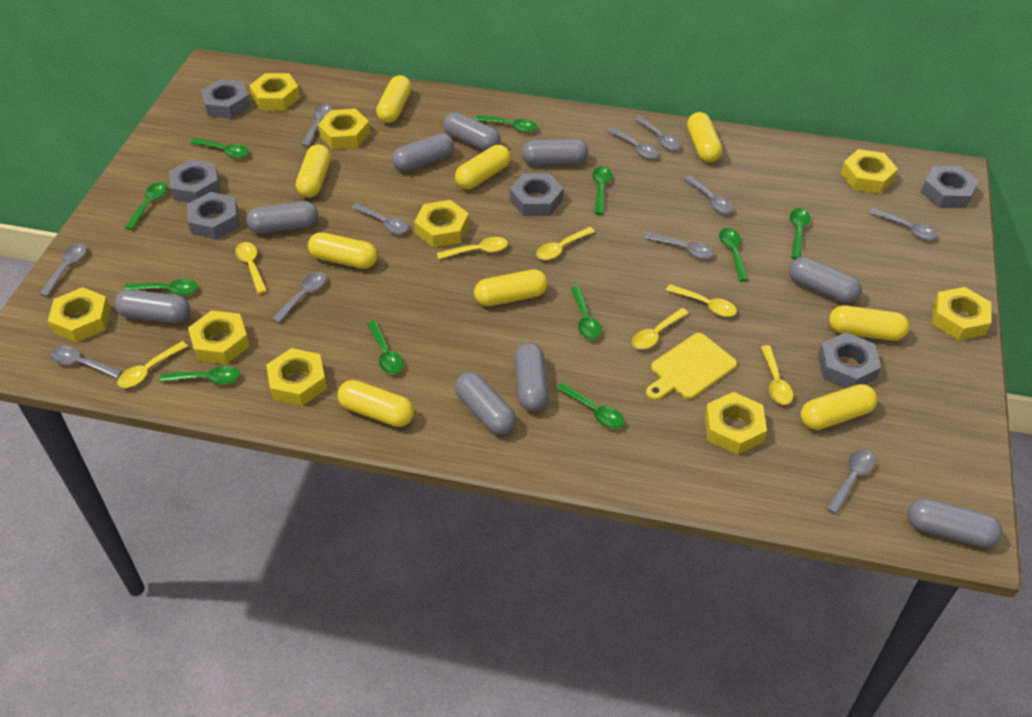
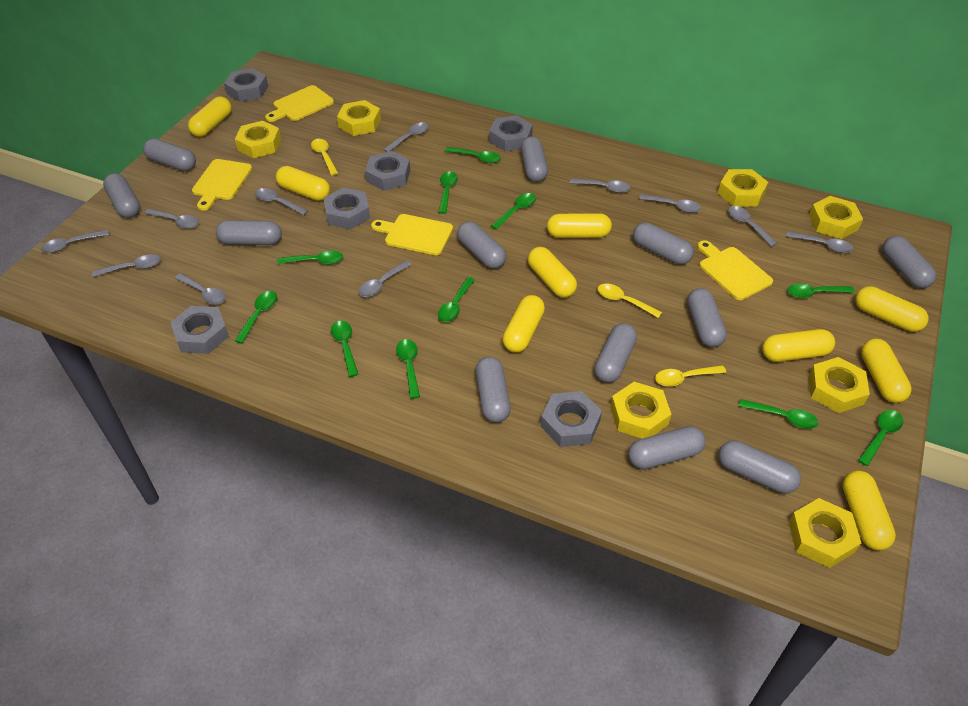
grey capsule: [114,290,190,323] [246,201,318,233] [392,133,454,172] [443,112,501,151] [455,372,516,435] [515,342,549,412] [521,139,588,165] [789,257,862,303] [908,498,1003,547] = 9 -> [103,173,140,218] [143,138,196,171] [216,220,282,245] [457,222,506,269] [475,357,511,423] [521,137,548,182] [594,323,637,383] [628,426,706,469] [633,222,694,265] [687,288,727,347] [718,440,801,494] [882,236,936,289] = 12
yellow cutting board: [646,333,737,400] = 1 -> [192,159,252,211] [265,85,334,122] [371,214,453,255] [697,240,773,300] = 4
yellow nut: [48,287,111,342] [188,311,250,364] [249,73,300,111] [266,348,327,406] [318,109,370,149] [414,200,469,248] [705,392,767,455] [841,149,898,194] [932,287,991,340] = 9 -> [235,121,281,158] [337,100,381,136] [610,382,671,439] [718,169,768,207] [789,498,861,568] [809,196,863,239] [809,357,870,413] = 7
yellow spoon: [117,341,188,388] [235,242,267,294] [437,237,508,259] [536,227,595,260] [632,308,689,349] [666,284,737,317] [761,345,793,405] = 7 -> [311,139,338,175] [597,284,662,318] [655,365,726,387] = 3

